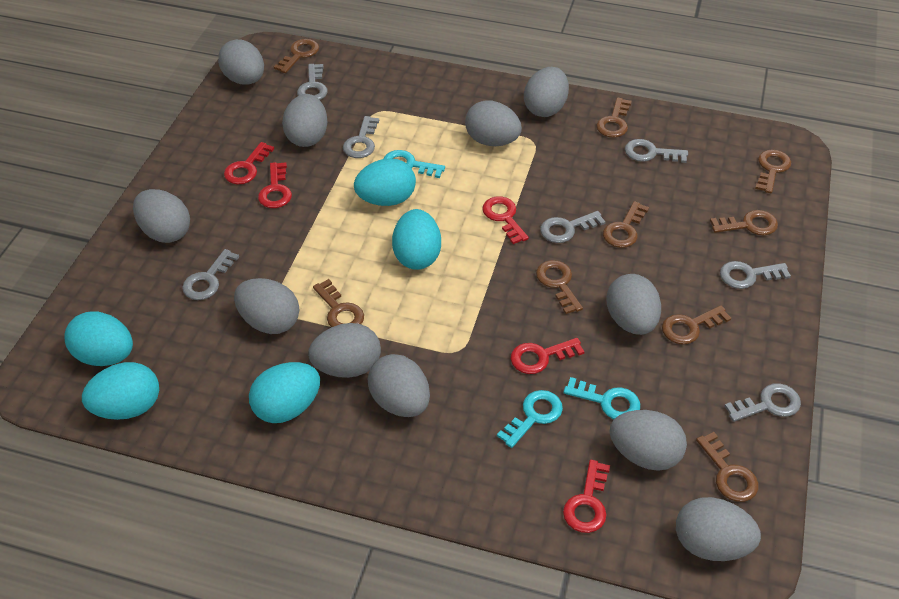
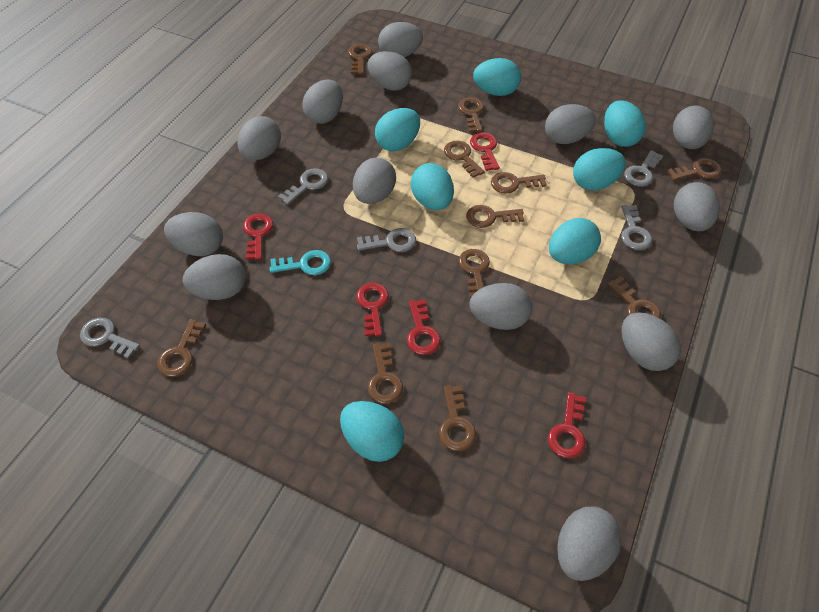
brown key: [274,39,319,73] [313,279,364,327] [536,260,583,314] [596,97,632,138] [603,201,649,248] [662,305,731,345] [696,432,758,502] [710,210,778,236] [755,150,791,193] = 9 -> [157,319,206,377] [348,44,372,74] [368,343,403,404] [439,385,476,451] [444,141,485,178] [458,97,484,132] [458,249,490,299] [466,205,524,228] [491,172,547,194] [608,276,661,319] [667,158,722,181] = 11
grey egg: [133,189,190,243] [218,39,264,85] [234,278,299,334] [282,94,327,147] [308,323,381,378] [368,354,430,417] [465,100,522,146] [524,67,569,117] [606,274,661,335] [609,410,687,471] [676,497,761,561] = 11 -> [164,212,223,256] [183,254,246,300] [237,116,281,160] [303,80,343,124] [353,158,396,204] [368,51,412,91] [378,22,423,58] [469,283,532,330] [545,104,596,144] [557,506,622,581] [621,312,681,371] [673,106,714,149] [674,182,720,231] = 13
grey key: [182,249,239,300] [297,64,328,100] [343,116,379,158] [540,211,606,243] [625,139,688,163] [720,261,791,289] [725,383,801,422] = 7 -> [80,318,140,359] [278,168,328,205] [357,228,416,252] [621,205,652,250] [624,150,663,186] = 5
turquoise egg: [64,311,133,366] [82,362,159,420] [249,362,320,423] [354,158,416,206] [392,209,441,270] = 5 -> [340,401,404,462] [375,108,420,151] [411,163,454,210] [473,58,521,96] [549,218,601,264] [573,148,626,191] [604,101,646,147] = 7
turquoise key: [383,150,445,178] [497,390,563,448] [563,377,640,419] = 3 -> [270,250,331,275] = 1

